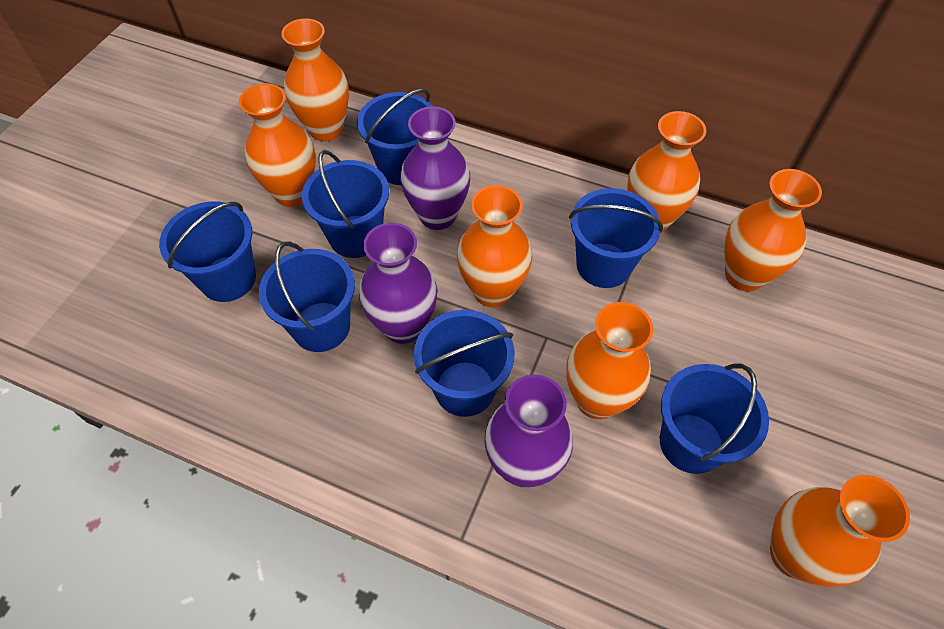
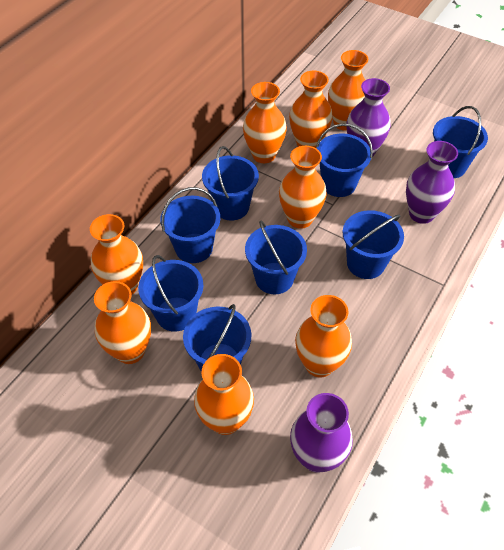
blue bucket: [159,202,256,302] [259,241,355,352] [302,150,389,258] [357,89,433,185] [414,310,515,417] [569,188,663,288] [660,364,769,474] = 7 -> [138,255,204,332] [160,187,220,263] [183,304,251,372] [202,146,259,221] [245,220,307,294] [316,123,373,197] [343,210,404,279] [433,106,488,178] = 8
orange vase: [239,83,316,207] [281,19,349,141] [457,185,532,307] [566,302,653,420] [627,111,706,233] [725,169,822,291] [770,475,910,587] = 7 -> [90,214,143,295] [94,281,151,364] [194,354,254,435] [243,82,287,163] [279,146,327,229] [289,71,333,148] [295,295,352,377] [328,50,368,131] = 8

